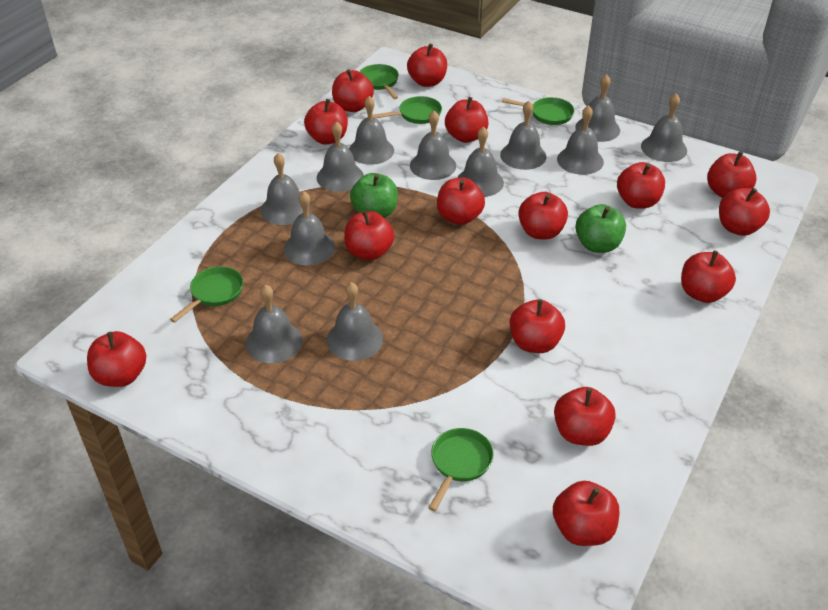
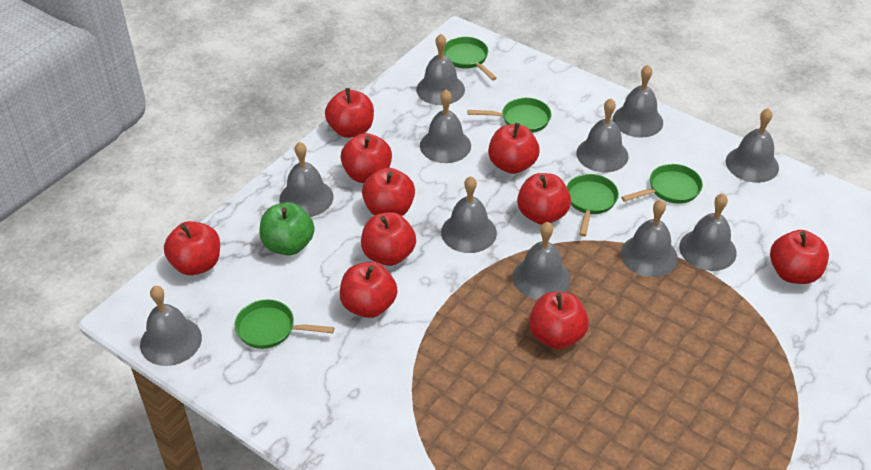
green apple: [350,173,398,218] [575,204,626,253] = 2 -> [259,202,315,255] = 1
grey bell: [246,285,303,363] [260,153,310,225] [284,191,335,265] [317,121,364,192] [327,282,383,361] [349,96,394,165] [410,111,456,180] [457,126,504,197] [500,101,546,170] [557,105,604,175] [575,74,620,142] [641,93,687,162] = 12 -> [140,286,202,366] [279,142,334,217] [416,34,465,105] [420,90,471,163] [441,176,497,253] [512,222,571,300] [576,98,629,172] [613,65,663,138] [621,200,678,277] [679,194,737,271] [726,108,779,183] = 11
red apple: [87,331,146,387] [304,99,348,145] [332,69,374,112] [344,210,394,260] [407,44,447,87] [437,178,485,225] [445,97,489,143] [510,299,565,353] [518,192,568,240] [553,481,619,546] [554,387,616,446] [617,162,665,209] [681,251,736,303] [707,151,757,198] [719,188,770,236] = 15 -> [164,221,220,275] [325,88,374,138] [340,133,392,183] [340,262,397,318] [361,212,416,266] [362,168,415,216] [488,123,540,174] [517,173,571,225] [529,292,589,349] [770,230,829,284] = 10

